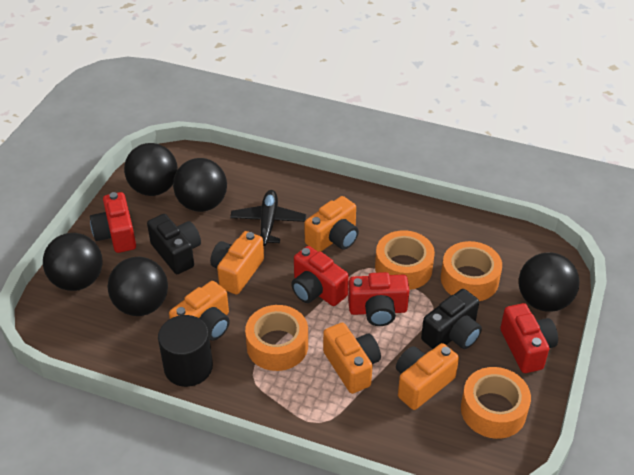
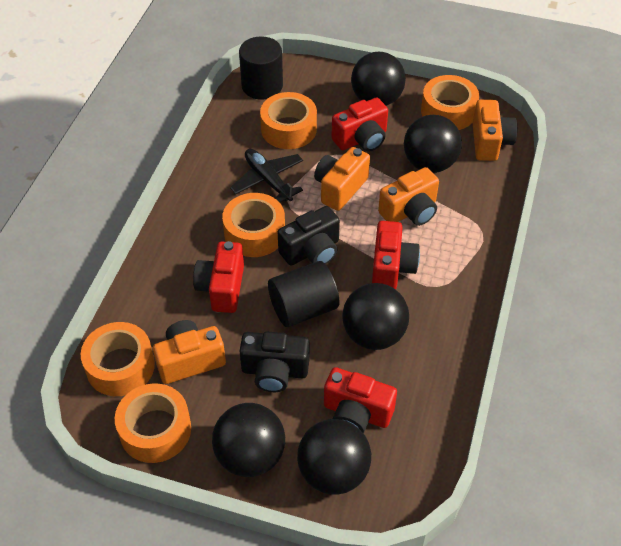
black cylinder: [158,315,213,387] = 1 -> [239,36,283,100] [268,261,340,327] = 2
orange camera: [169,281,230,341] [210,231,264,295] [304,196,359,252] [323,323,381,394] [396,343,459,410] = 5 -> [153,320,226,384] [314,147,370,211] [378,167,439,226] [473,100,517,161] = 4
orange tape: [245,305,308,371] [375,230,435,290] [441,241,502,301] [461,367,531,439] = 4 -> [81,322,155,396] [115,384,191,463] [222,193,285,257] [260,92,317,149] [421,75,479,130] = 5

